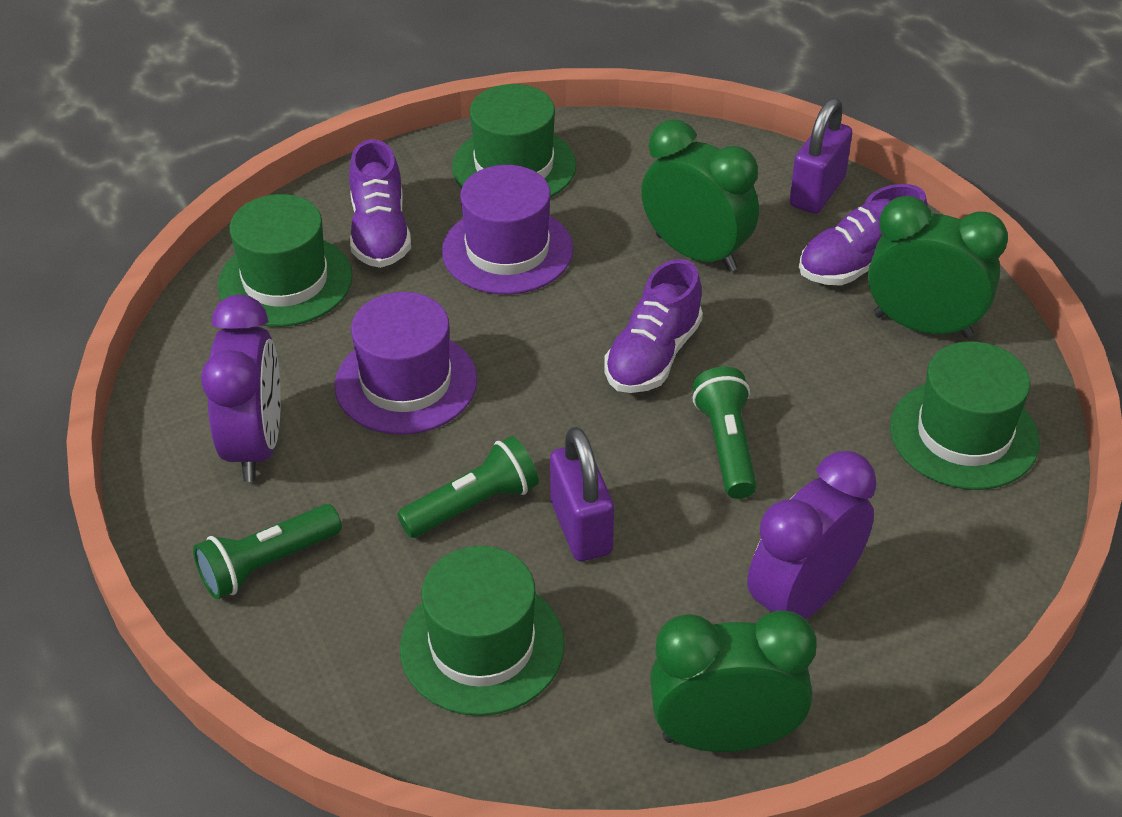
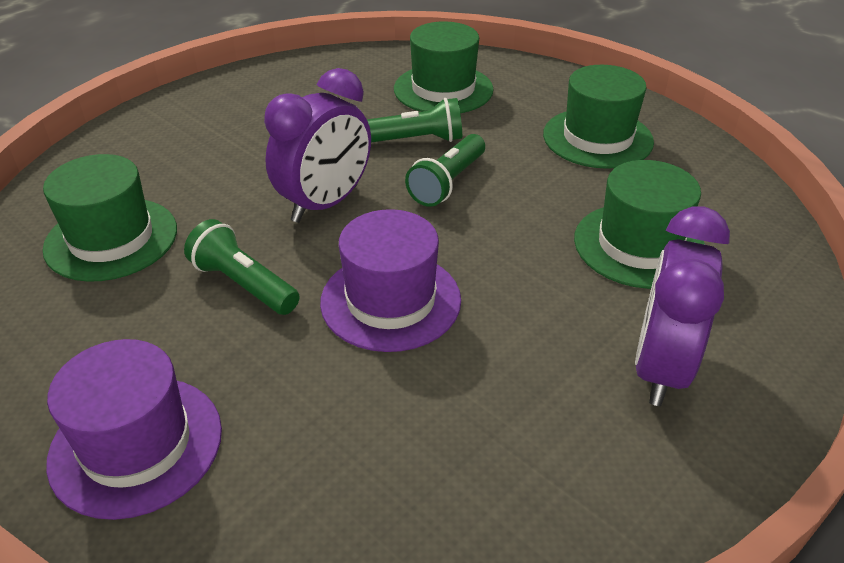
green clock: [641,119,759,272] [650,610,817,752] [868,196,1008,338] = 3 -> none = 0
purple padlock: [550,427,614,561] [790,98,852,214] = 2 -> none = 0
purple shoe: [349,139,411,268] [604,259,703,393] [799,184,927,286] = 3 -> none = 0

